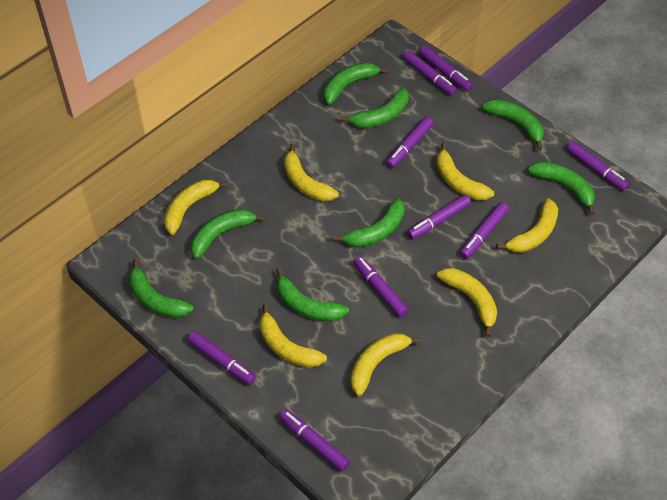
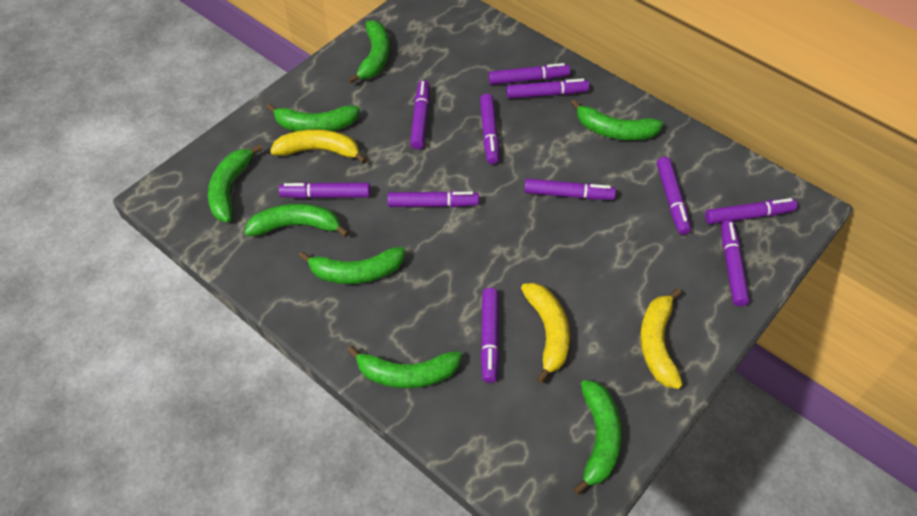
purple marker: [187,331,256,385] [279,409,350,471] [353,256,408,317] [386,117,434,168] [403,50,457,96] [407,195,471,239] [419,46,473,91] [460,202,509,259] [567,141,629,191] = 9 -> [279,182,370,199] [387,191,479,207] [410,80,430,149] [480,94,499,164] [480,288,499,383] [489,63,570,85] [506,79,589,99] [524,179,616,200] [657,157,691,235] [705,198,797,224] [721,220,750,306] = 11
yellow banana: [164,180,228,235] [259,304,327,368] [284,144,339,201] [351,333,422,396] [436,143,494,201] [437,268,497,337] [496,198,558,253] = 7 -> [270,129,367,164] [521,283,570,383] [640,288,683,389] = 3

